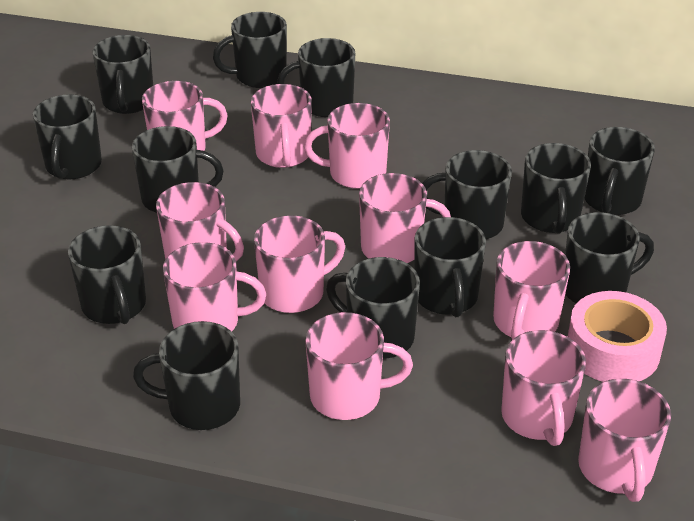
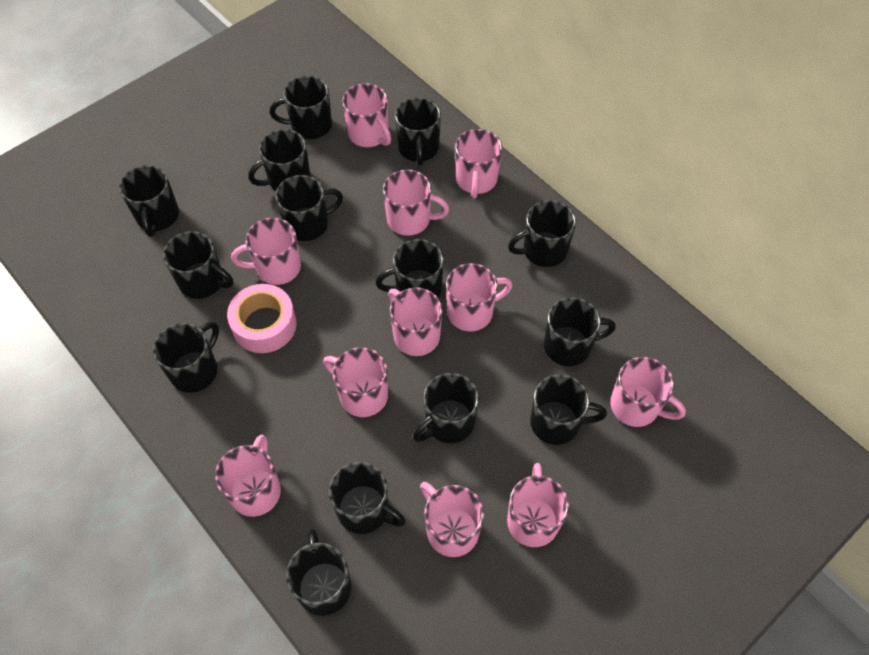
black mug: [33,94,102,179] [68,225,146,324] [93,35,153,114] [132,126,224,213] [133,321,240,430] [213,12,287,88] [277,38,355,117] [326,257,420,359] [414,217,486,317] [422,150,512,239] [521,143,591,234] [565,212,654,303] [584,127,655,215] = 13 -> [119,165,179,237] [153,322,219,393] [163,231,233,299] [248,129,310,191] [270,76,332,139] [275,175,343,241] [286,529,351,616] [329,462,406,534] [376,239,444,297] [395,98,441,166] [413,373,479,443] [508,200,576,267] [530,374,607,445] [544,297,616,366] = 14

